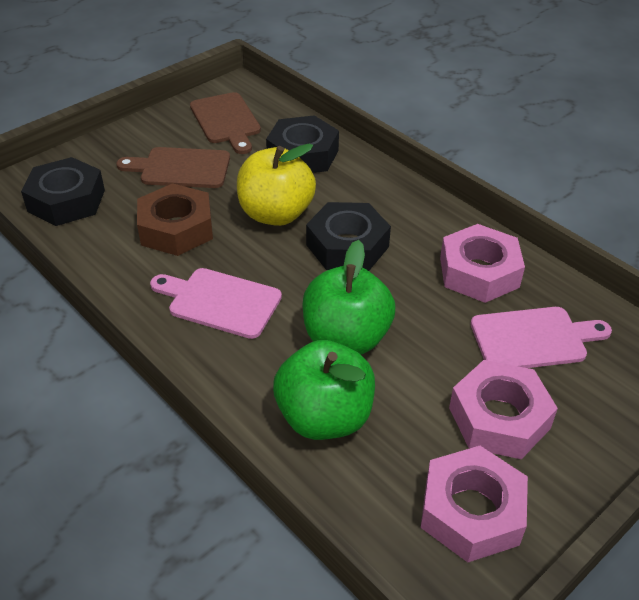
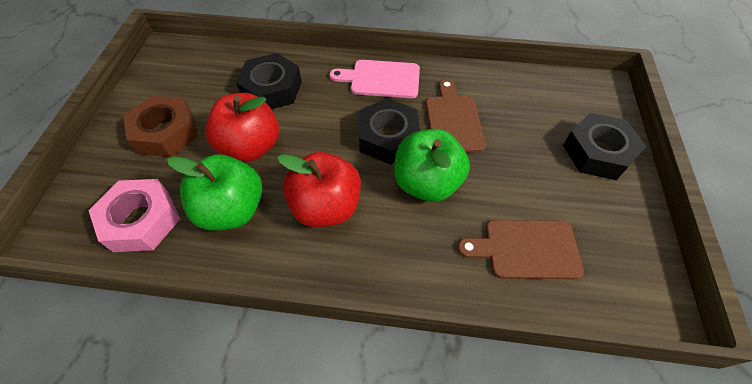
pink cutting board: [150,268,282,339] [471,307,612,368] = 2 -> [329,60,420,98] = 1
pink nut: [421,446,528,562] [440,224,525,303] [449,360,558,459] = 3 -> [88,179,180,252] = 1
red apple: none = 0 -> [205,93,279,162] [277,152,361,227] = 2
yellow apple: [237,144,316,226] = 1 -> none = 0

